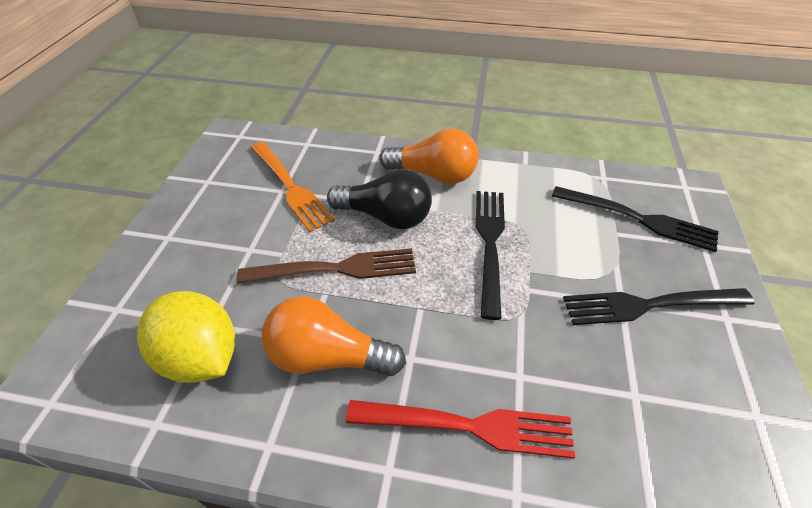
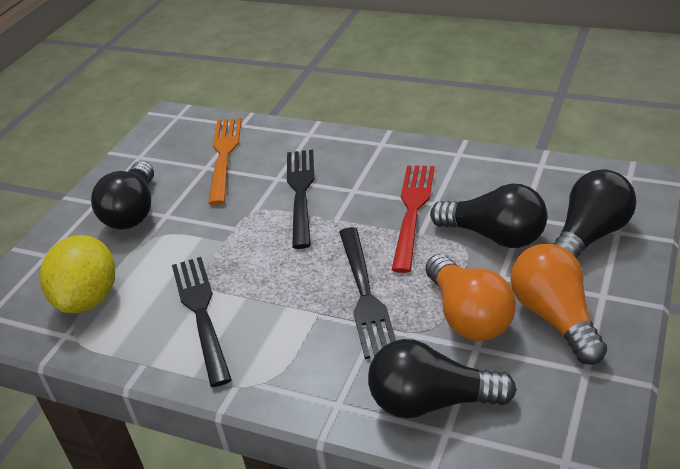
black light bulb: [327,169,432,229] = 1 -> [91,161,154,230] [368,339,517,418] [430,184,547,248] [553,169,636,259] = 4
brown fork: [236,248,416,284] = 1 -> none = 0

